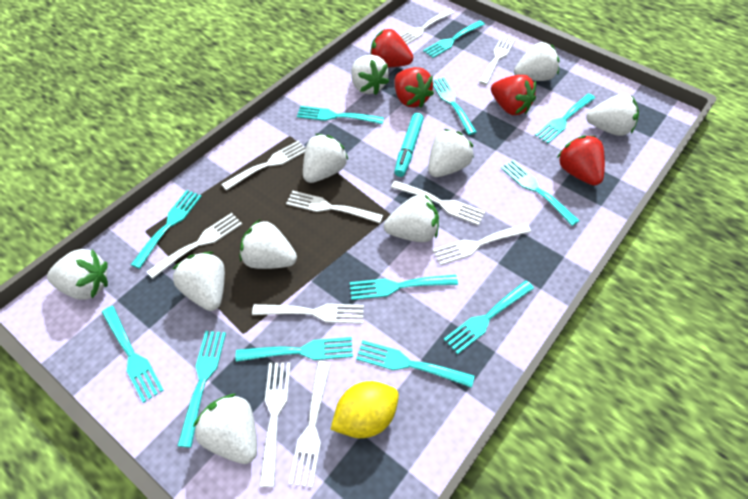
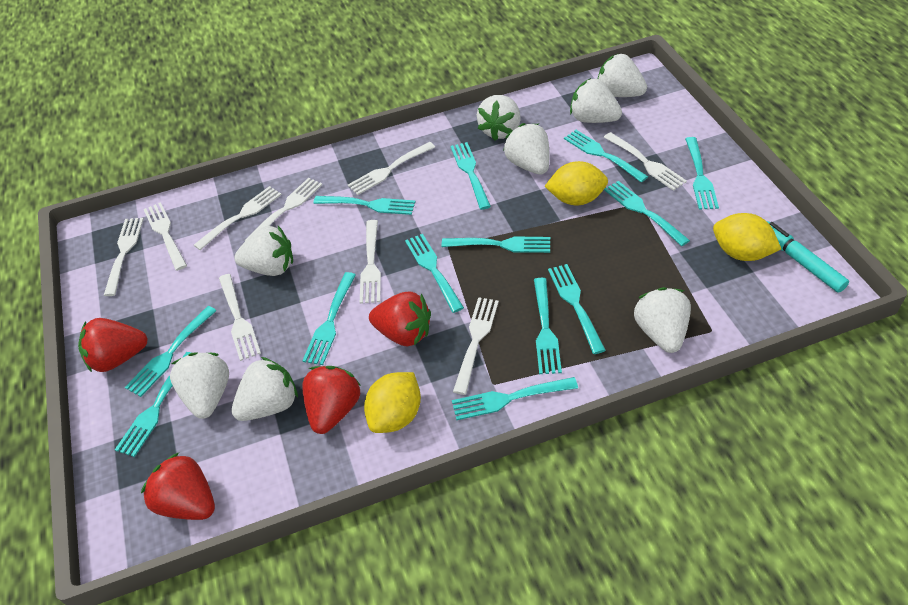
turquoise fork: [102,306,164,403] [131,190,202,269] [178,331,226,448] [235,337,353,362] [297,106,384,124] [350,275,458,300] [356,340,474,388] [423,20,485,58] [433,78,477,135] [443,280,534,354] [501,160,580,226] [535,93,595,143] = 12 -> [115,352,191,457] [125,306,217,397] [302,272,356,365] [313,196,415,215] [405,234,464,313] [441,237,550,253] [451,142,491,210] [452,377,578,420] [534,278,562,374] [548,264,606,354] [564,130,648,182] [604,181,690,246] [685,137,719,210] = 13
white fork: [146,213,242,279] [221,141,306,191] [252,303,364,324] [260,362,291,487] [286,191,383,223] [289,361,331,488] [391,180,485,225] [400,9,454,44] [433,223,531,265] [479,36,515,85] = 10 -> [104,218,144,296] [143,202,187,271] [194,186,282,250] [219,274,261,361] [244,178,322,241] [348,142,435,195] [360,220,381,304] [453,297,499,395] [604,132,687,191] = 9
white strawberry: [47,249,108,300] [173,252,225,311] [193,394,257,464] [240,220,297,269] [303,134,348,183] [351,55,389,95] [384,195,439,242] [428,129,474,177] [514,42,560,81] [586,93,639,136] = 10 -> [170,352,229,419] [232,357,298,421] [234,226,293,276] [477,95,521,141] [503,123,549,174] [570,78,622,123] [598,54,647,97] [634,287,691,353] = 8
yellow lemon: [331,381,399,438] = 1 -> [364,372,421,433] [545,161,608,205] [713,213,781,261] = 3

